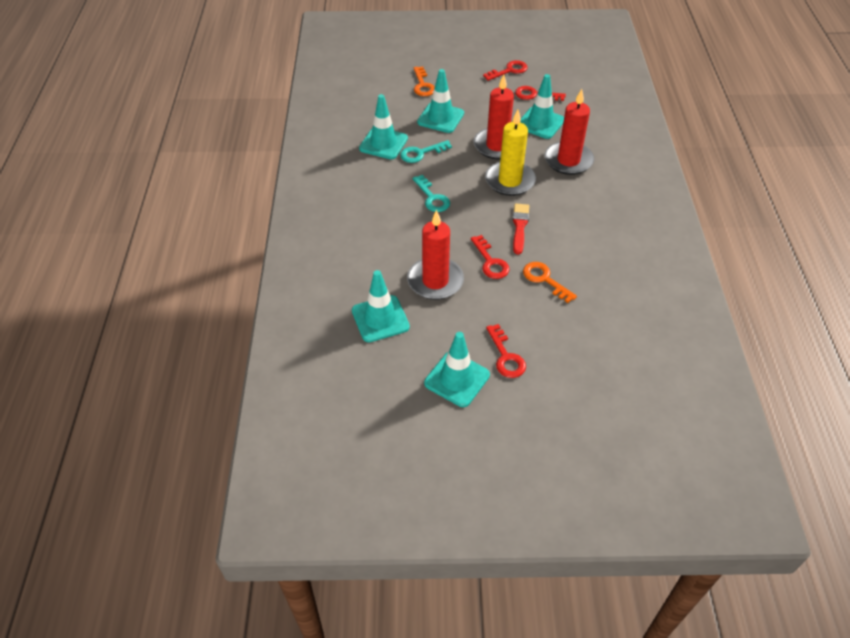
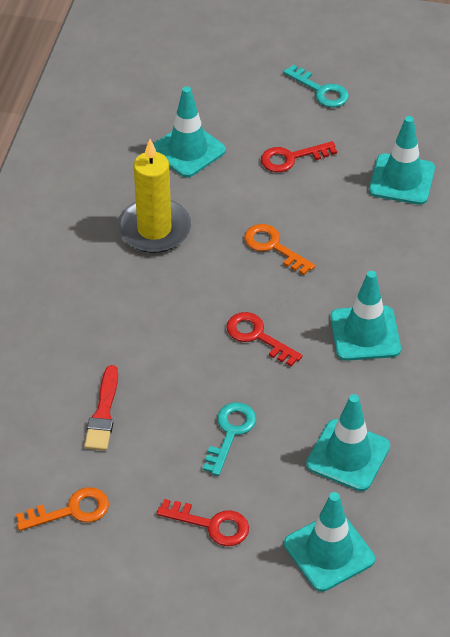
red candle: [407,210,464,300] [474,75,514,160] [545,89,594,175] = 3 -> none = 0
red key: [471,235,510,279] [483,60,528,81] [486,324,526,378] [515,86,566,101] = 4 -> [157,499,249,546] [227,312,303,366] [261,141,337,172] = 3

